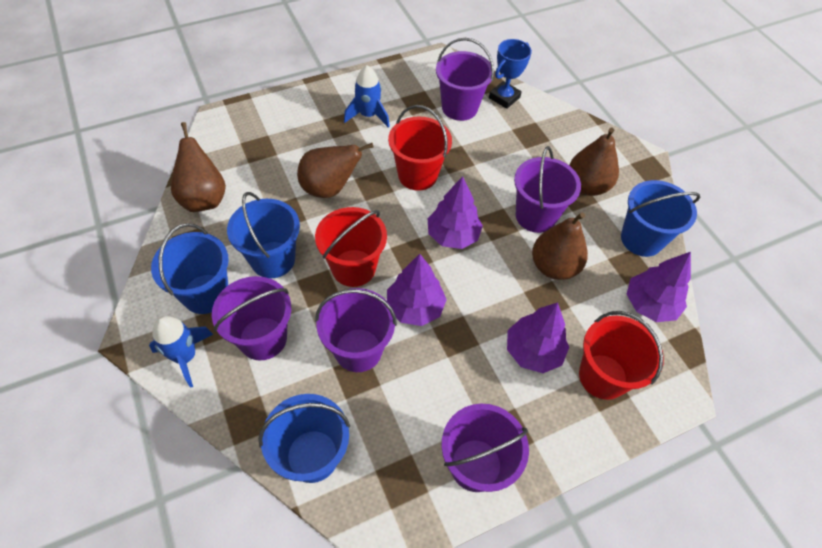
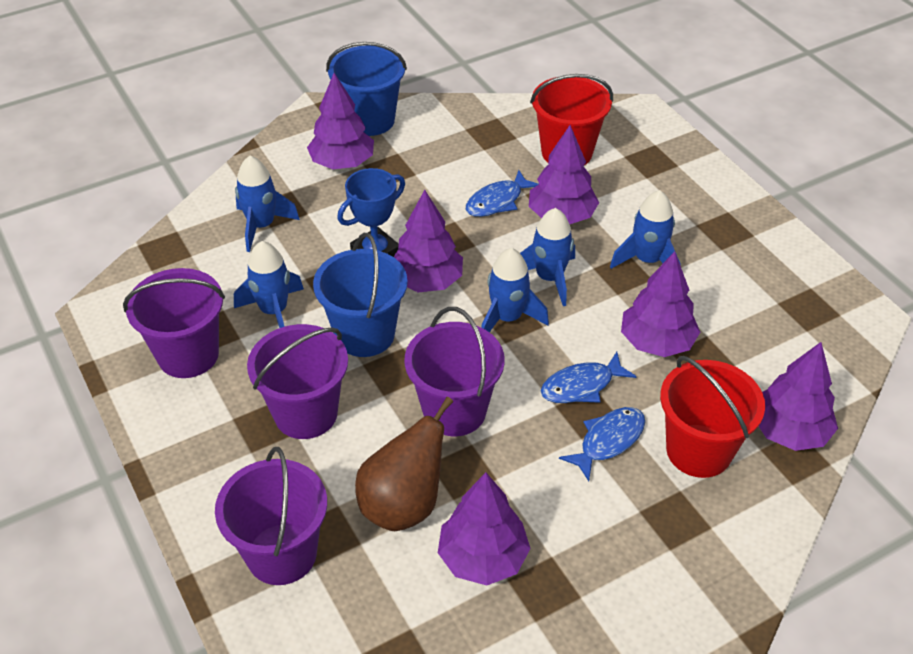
blue bucket: [151,223,229,314] [227,192,300,278] [258,394,350,483] [621,180,701,257] = 4 -> [313,233,408,357] [326,42,407,136] = 2
blue fish: none = 0 -> [466,170,539,217] [541,352,637,403] [559,407,645,481] = 3
blue rocket: [149,316,213,388] [344,65,390,128] = 2 -> [234,241,304,328] [235,156,300,252] [481,248,549,333] [520,208,575,306] [610,190,681,269] = 5
brown pear: [171,122,226,212] [297,143,374,198] [532,212,588,280] [569,128,619,196] = 4 -> [355,397,453,531] = 1
purple bucket: [212,276,291,360] [315,288,397,372] [436,38,494,121] [441,404,529,492] [514,146,581,233] = 5 -> [123,268,225,378] [215,447,327,585] [247,324,348,439] [404,307,505,436] = 4
purple tree: [387,254,447,326] [427,176,483,249] [507,302,569,373] [627,252,691,322] = 4 -> [307,73,374,169] [394,190,463,292] [438,473,531,585] [529,125,599,224] [621,251,700,357] [758,342,838,451] = 6
red bucket: [315,207,387,287] [388,105,452,191] [579,311,664,400] = 3 -> [530,74,613,165] [660,356,765,478] = 2

